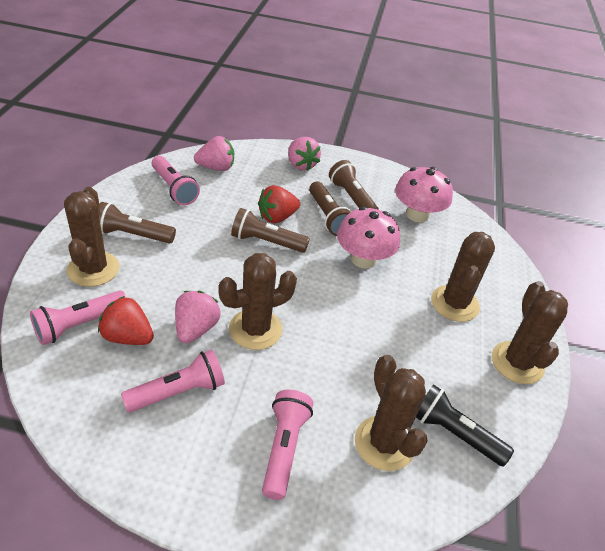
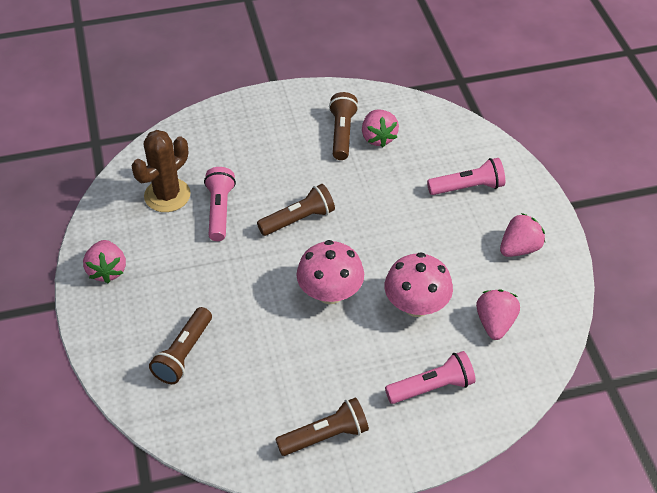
black flashlight: [416,384,514,467] = 1 -> none = 0
brown cactus: [64,187,119,287] [218,253,297,350] [355,355,428,471] [431,232,495,322] [492,281,568,384] = 5 -> [131,130,191,212] = 1
pink flashlight: [30,290,127,345] [121,349,225,412] [152,156,200,205] [262,390,313,500] = 4 -> [204,167,236,241] [385,351,476,404] [427,158,505,195] = 3
pink strawberry: [175,291,221,343] [194,136,234,171] [288,137,321,171] = 3 -> [83,240,126,283] [362,110,399,147] [476,290,520,340] [500,213,545,257] = 4
red strawberry: [98,296,154,345] [258,185,300,223] = 2 -> none = 0

